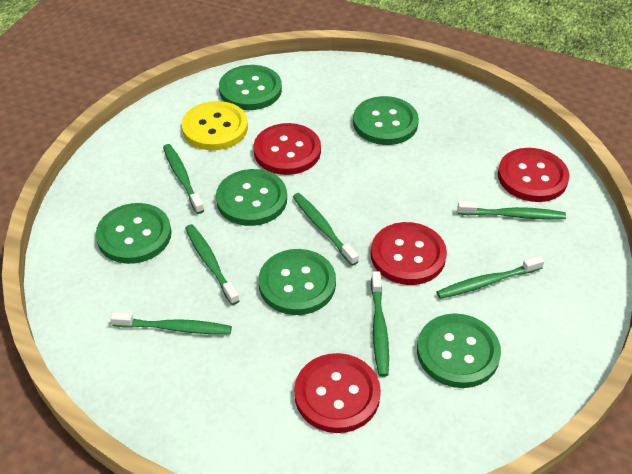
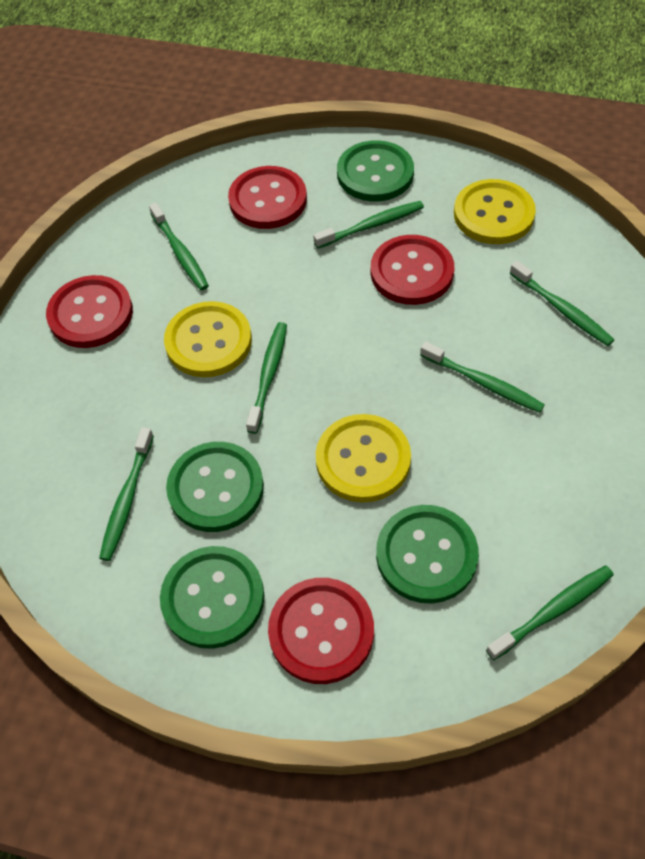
green button: [96,203,171,264] [216,169,287,226] [219,65,282,110] [259,249,336,315] [353,96,419,145] [417,313,501,388] = 6 -> [160,546,264,649] [166,442,264,532] [337,140,414,202] [376,505,479,604] = 4
yellow button: [182,101,248,150] = 1 -> [164,301,252,377] [316,414,411,502] [454,179,536,244] = 3

